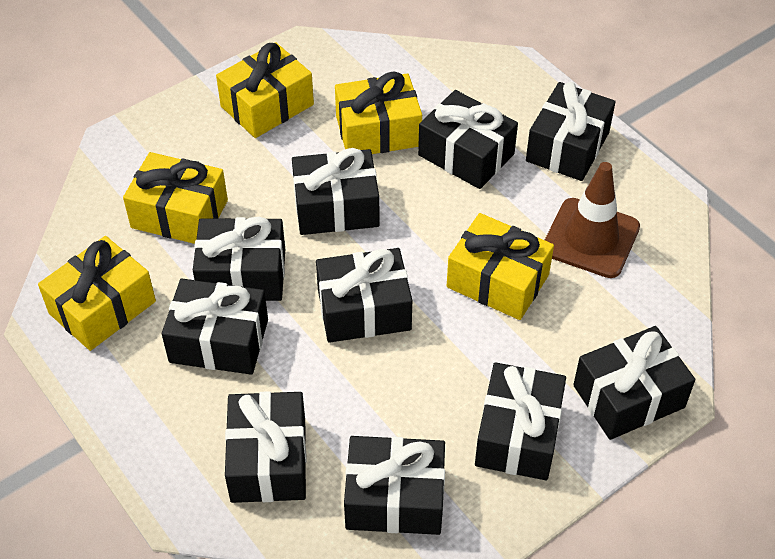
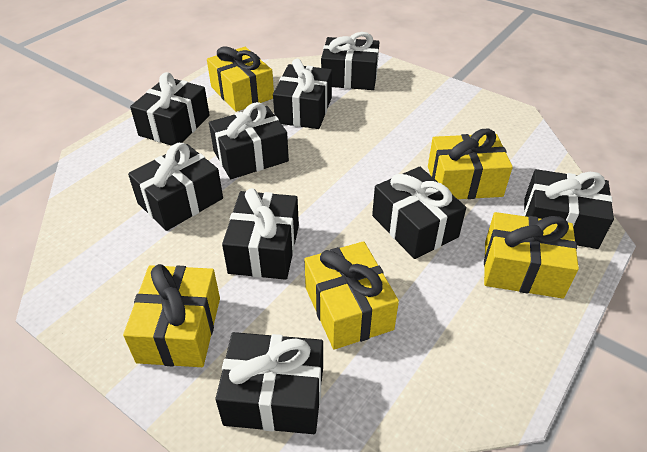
black gift: [162,279,268,375] [193,217,285,301] [225,391,307,503] [292,148,380,235] [316,248,412,343] [344,436,445,535] [418,90,518,189] [475,362,566,480] [526,82,616,181] [573,326,695,440] = 10 -> [128,143,223,231] [130,72,210,146] [209,102,289,179] [215,332,323,434] [222,188,299,280] [273,59,332,129] [321,32,379,90] [372,167,466,259] [523,169,614,249] = 9
brown traffic cone: [545,162,640,278] = 1 -> none = 0

